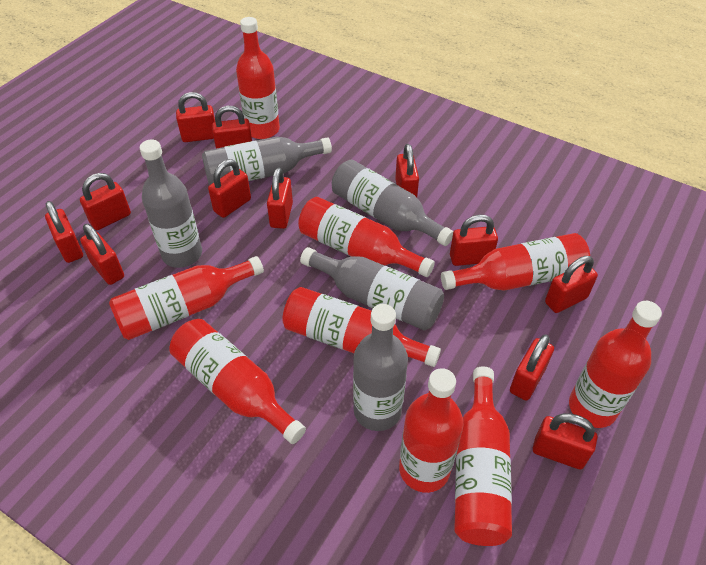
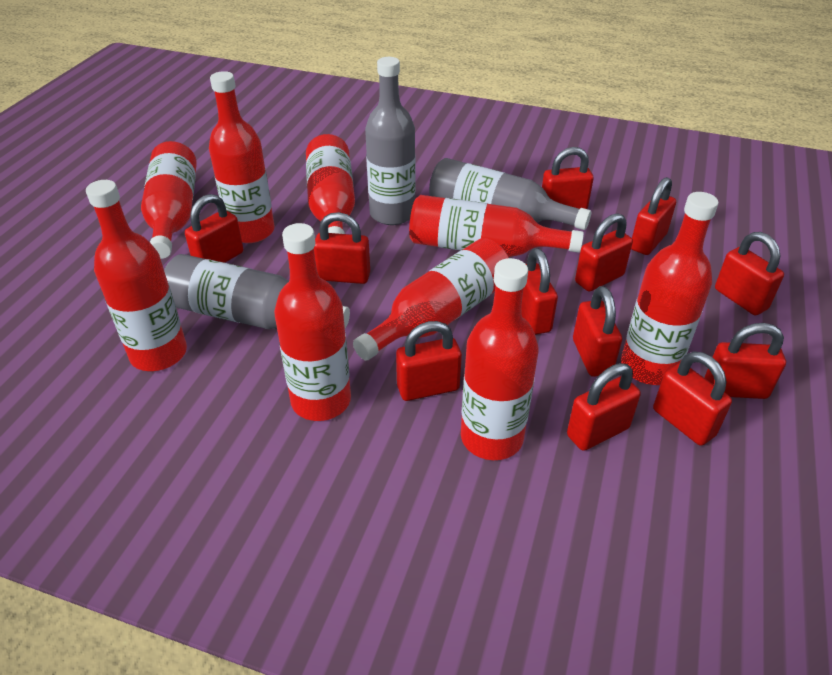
grey bottle: [140,140,202,268] [202,137,332,185] [300,247,444,330] [332,160,454,246] [353,304,408,431] = 5 -> [164,254,350,329] [365,57,416,225] [429,158,591,230] = 3

